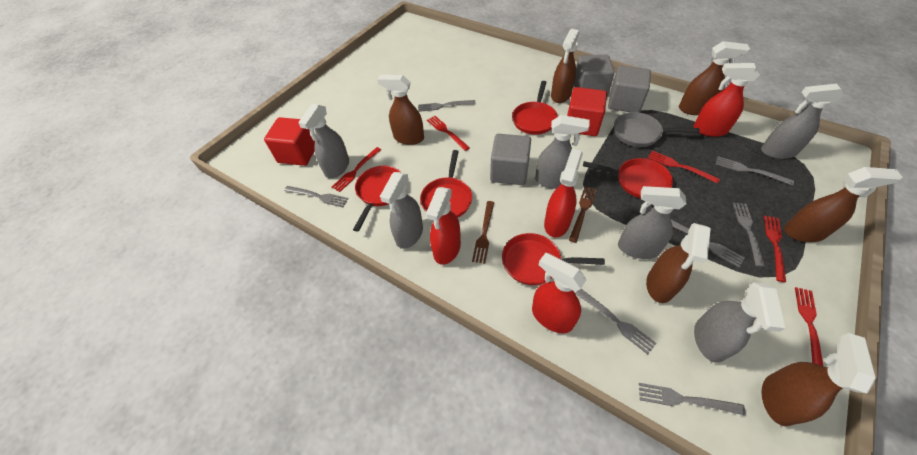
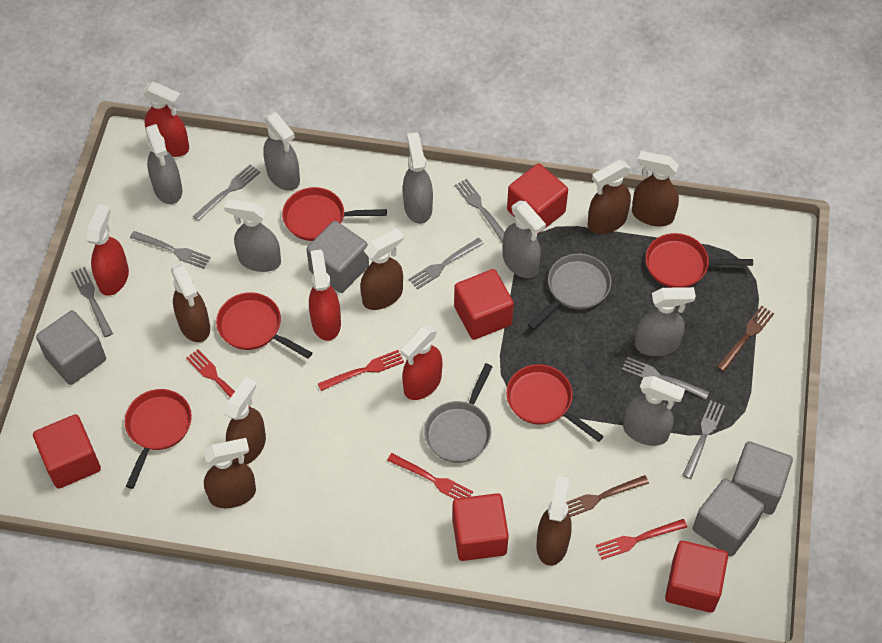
brown spray bottle: [377,75,424,145] [551,29,579,103] [646,223,711,303] [679,41,750,115] [761,333,876,426] [784,167,902,242] = 6 -> [171,263,210,342] [204,438,256,508] [224,377,266,465] [360,228,403,310] [536,476,572,566] [588,160,631,234] [632,151,679,226] = 7
grey cube: [490,134,531,185] [574,55,615,96] [608,66,651,113] = 3 -> [36,310,106,385] [306,221,369,293] [693,478,765,557] [732,441,793,515] = 4
grey pan: [614,112,700,147] = 1 -> [424,363,493,463] [528,254,612,330] = 2
grey spray bottle: [298,104,349,178] [380,172,423,249] [535,115,590,189] [618,186,686,259] [694,282,785,363] [761,84,844,159] = 6 -> [145,124,182,204] [224,199,281,272] [263,112,300,191] [403,132,433,224] [503,201,546,278] [623,376,685,446] [635,287,696,356] = 7
red cube: [264,117,315,166] [567,87,607,136] = 2 -> [33,414,101,489] [452,493,509,561] [454,269,514,340] [507,163,568,234] [665,541,728,613] = 5
red fork: [332,147,381,192] [427,116,470,151] [648,151,720,184] [764,215,786,282] [795,287,824,367] = 5 -> [186,349,251,408] [318,350,404,391] [387,453,473,499] [596,519,687,560] = 4

